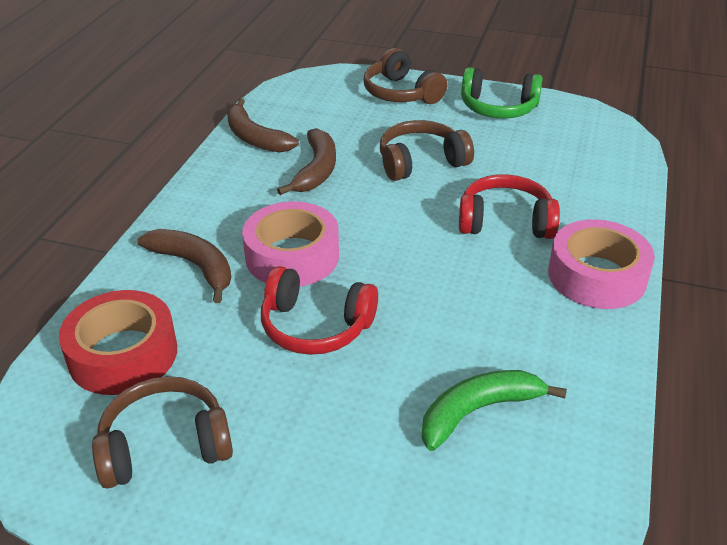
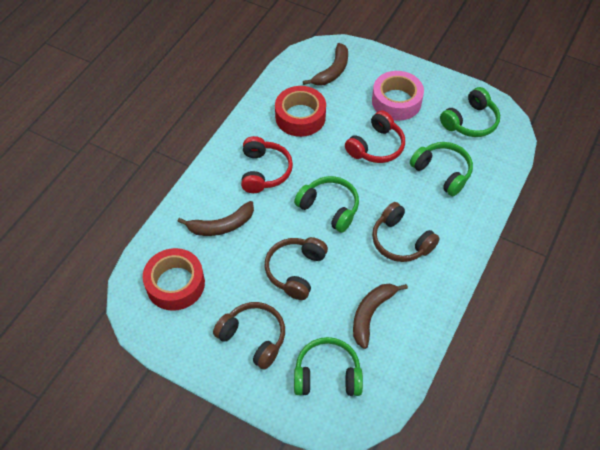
green banana: [421,370,567,451] = 1 -> none = 0
green headphones: [461,67,543,119] = 1 -> [294,176,359,233] [294,337,363,396] [410,142,473,196] [440,87,500,137] = 4
pink tape: [242,201,339,286] [548,219,655,309] = 2 -> [372,71,424,121] = 1
red tape: [59,290,177,395] = 1 -> [143,248,205,311] [275,86,326,137] = 2

